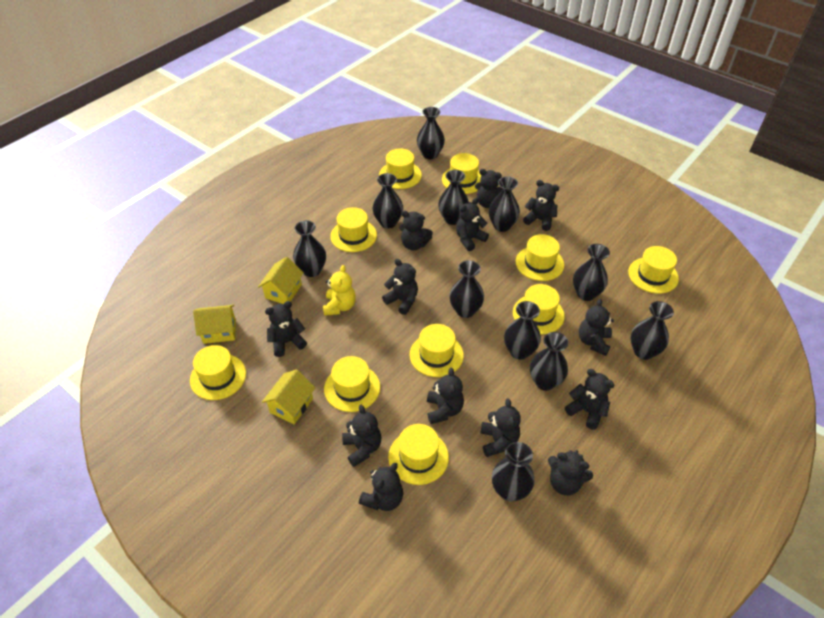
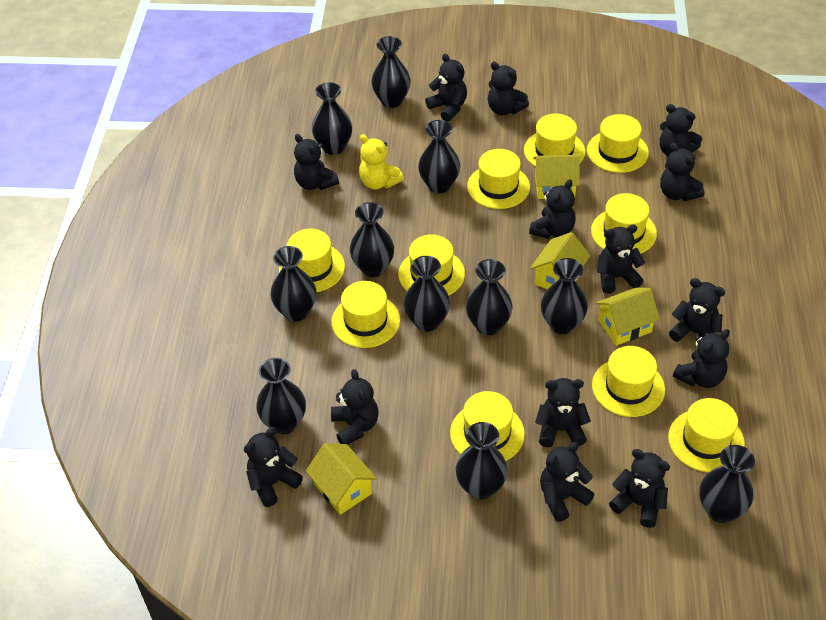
black teddy bear: [265,301,307,357] [342,405,382,467] [359,463,403,511] [382,259,418,315] [399,211,433,250] [427,368,464,424] [456,198,489,251] [475,169,502,208] [480,399,521,457] [523,180,559,231] [548,450,593,495] [565,369,614,430] [579,299,614,356] = 13 -> [244,427,303,507] [294,134,339,190] [331,369,379,445] [425,53,467,122] [488,62,529,116] [529,179,576,239] [535,378,591,447] [540,442,595,522] [597,224,645,294] [609,449,670,528] [660,104,702,156] [660,142,704,201] [669,278,725,342] [673,329,730,388] = 14
yellow house: [193,305,236,344] [258,257,304,304] [262,369,315,424] = 3 -> [306,443,377,515] [530,232,590,289] [533,155,580,199] [596,287,660,346] = 4

